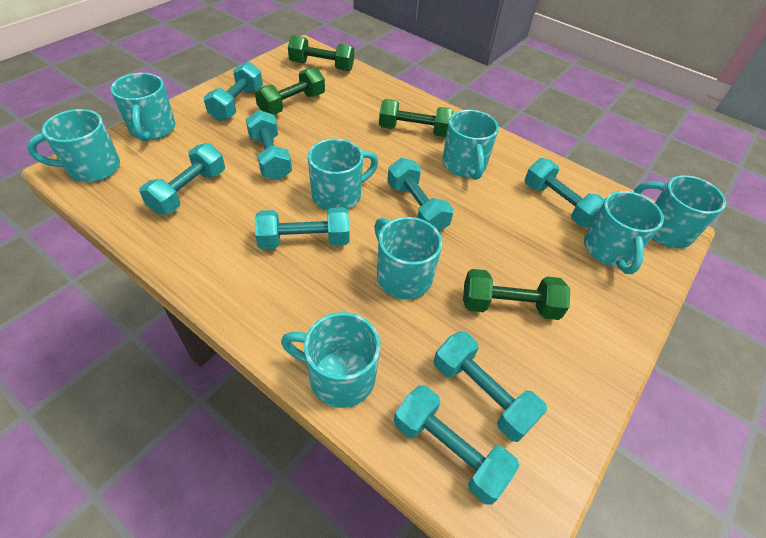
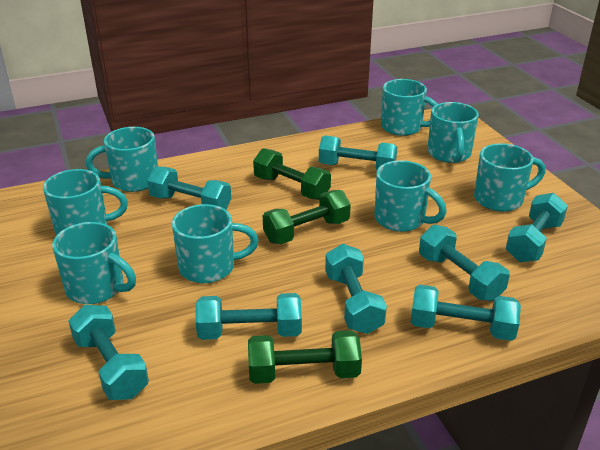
green dumbbell: [255,67,325,115] [288,35,354,71] [379,99,454,137] [463,269,570,320] = 4 -> [248,330,362,384] [253,148,331,200] [263,190,351,244] = 3

